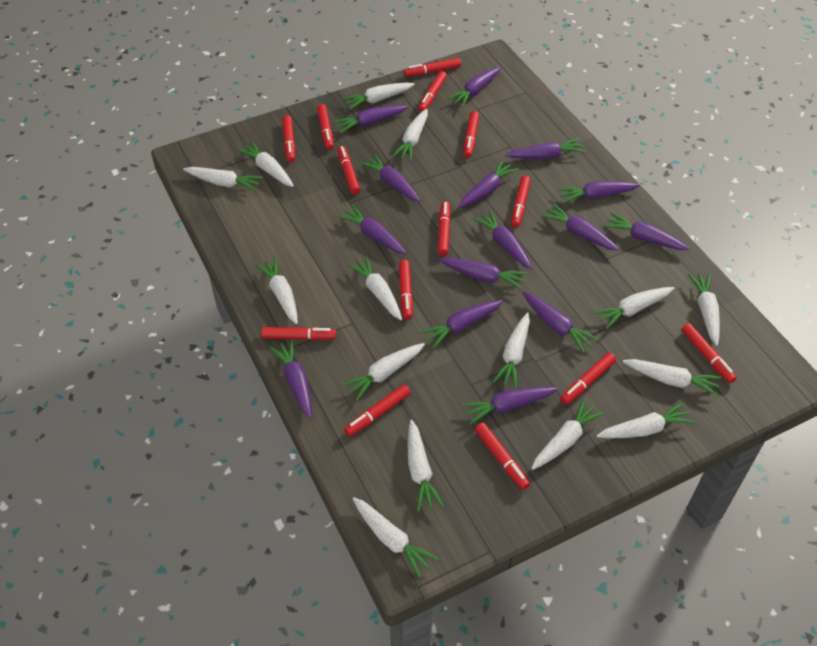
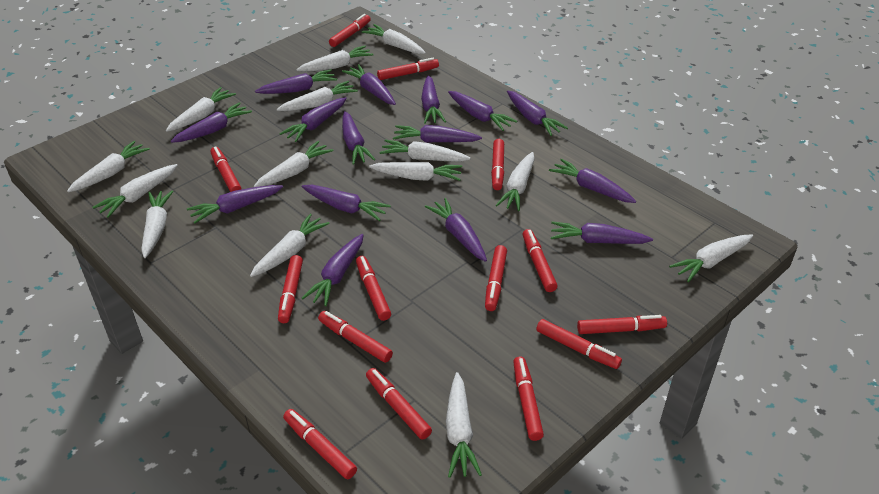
white carrot: [183,167,263,191] [236,141,294,187] [255,257,298,324] [342,83,415,110] [342,343,425,401] [347,256,402,320] [352,497,439,578] [392,109,428,161] [408,420,444,512] [493,312,530,389] [531,398,605,470] [593,287,675,329] [597,402,695,438] [623,359,721,397] [688,273,720,346] = 15 -> [67,141,150,192] [92,164,178,218] [141,190,173,258] [166,87,236,132] [250,214,330,277] [254,141,333,187] [277,81,358,111] [296,46,374,72] [362,24,426,54] [369,162,462,181] [380,140,470,162] [446,372,482,478] [496,152,535,211] [669,234,753,282] = 14

